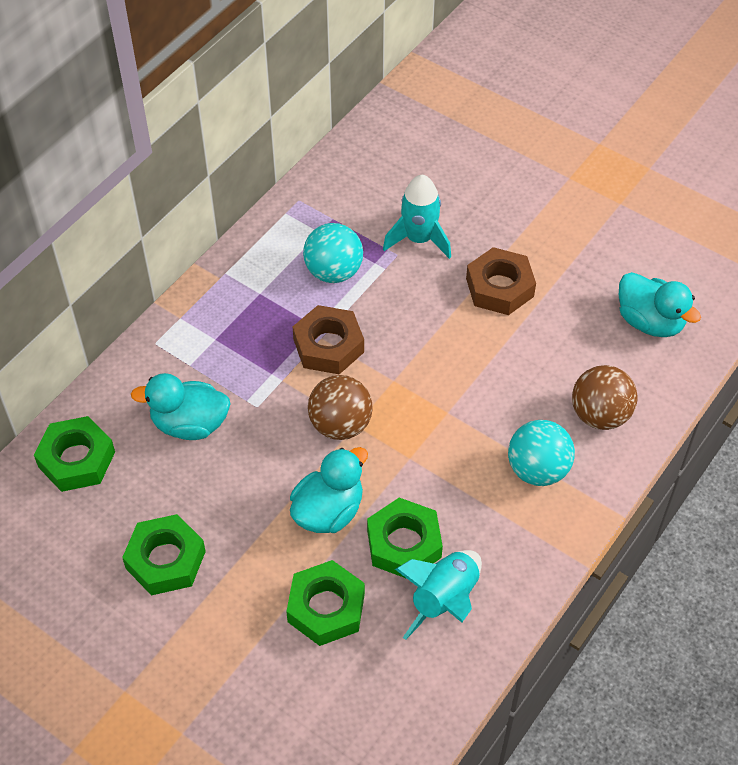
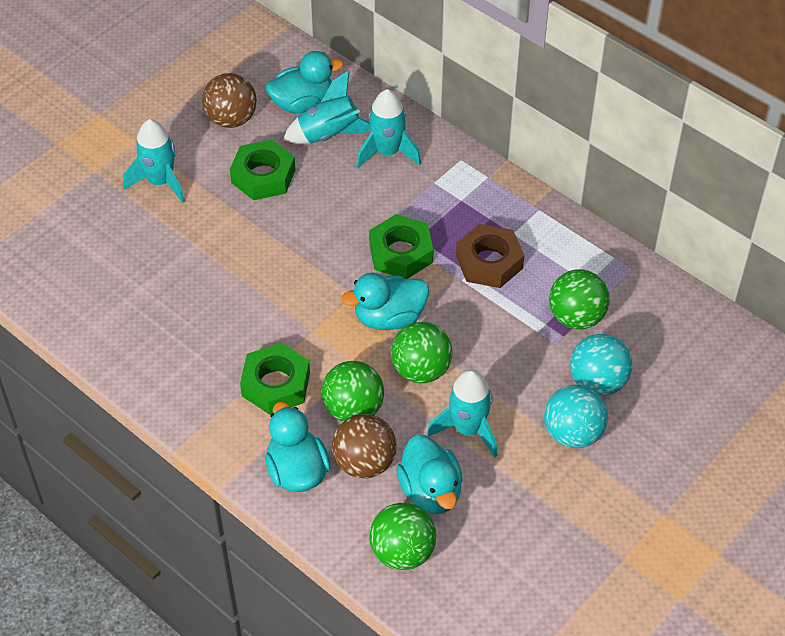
brown nut: [293,305,364,374] [466,247,536,315] = 2 -> [456,224,525,288] = 1
green ball: none = 0 -> [321,361,384,422] [369,503,436,570] [391,322,452,383] [549,269,610,329] = 4
green nut: [34,416,115,492] [122,514,206,595] [286,560,365,646] [367,498,443,579] = 4 -> [230,140,295,200] [240,343,310,415] [369,214,434,279] = 3
turquoise duck: [131,373,230,440] [290,447,368,533] [619,272,701,337] = 3 -> [265,402,330,492] [266,51,343,113] [341,273,429,330] [396,434,462,514] = 4
turquoise rocket: [383,175,451,259] [395,550,482,640] = 2 -> [123,119,185,203] [283,70,370,144] [356,89,421,168] [427,370,497,457] = 4

